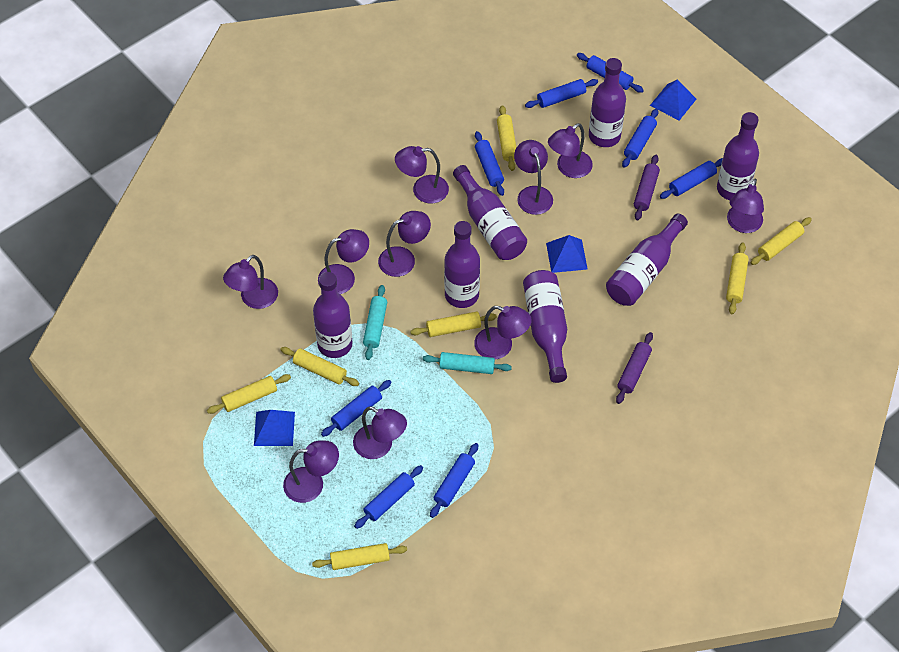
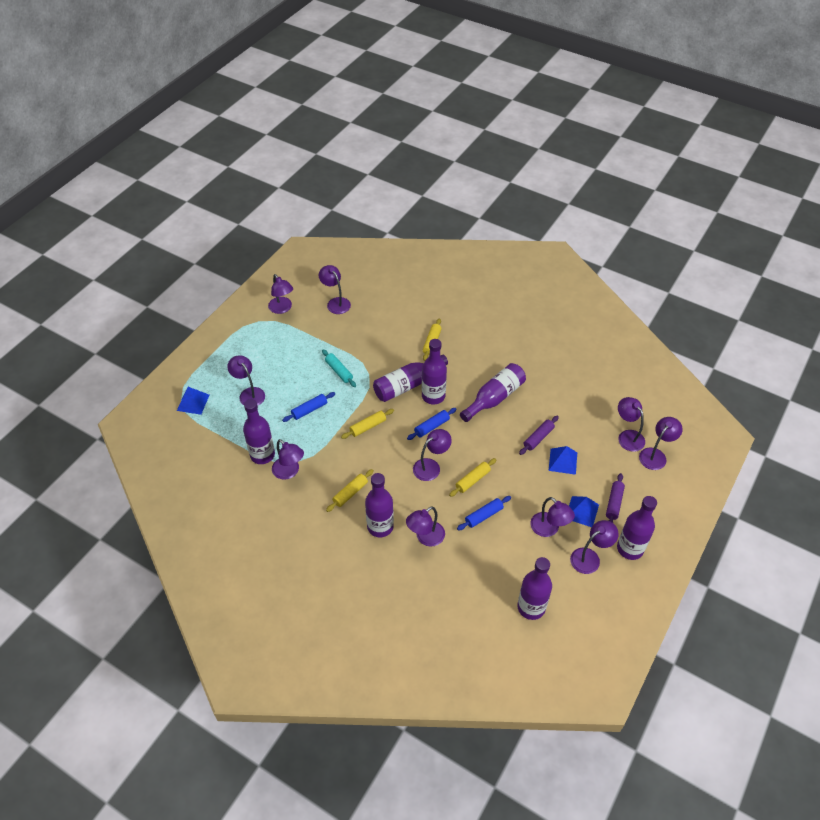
blue rolling pin: [321,380,392,437] [354,465,423,529] [430,443,478,518] [475,131,504,196] [525,79,598,108] [577,53,644,93] [622,109,658,168] [660,158,723,199] = 8 -> [282,392,335,422] [407,408,457,440] [457,496,511,530] = 3
turquoise rolling pin: [363,285,387,360] [423,352,512,374] = 2 -> [322,349,356,387] = 1
yellow rolling pin: [207,374,291,414] [280,347,359,386] [312,543,407,570] [410,312,497,337] [497,105,517,171] [726,243,749,314] [750,217,812,265] = 7 -> [326,469,374,512] [341,409,394,439] [423,319,442,361] [449,458,497,497] = 4

